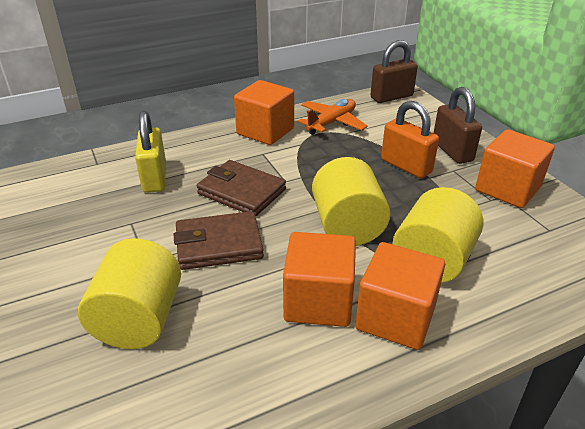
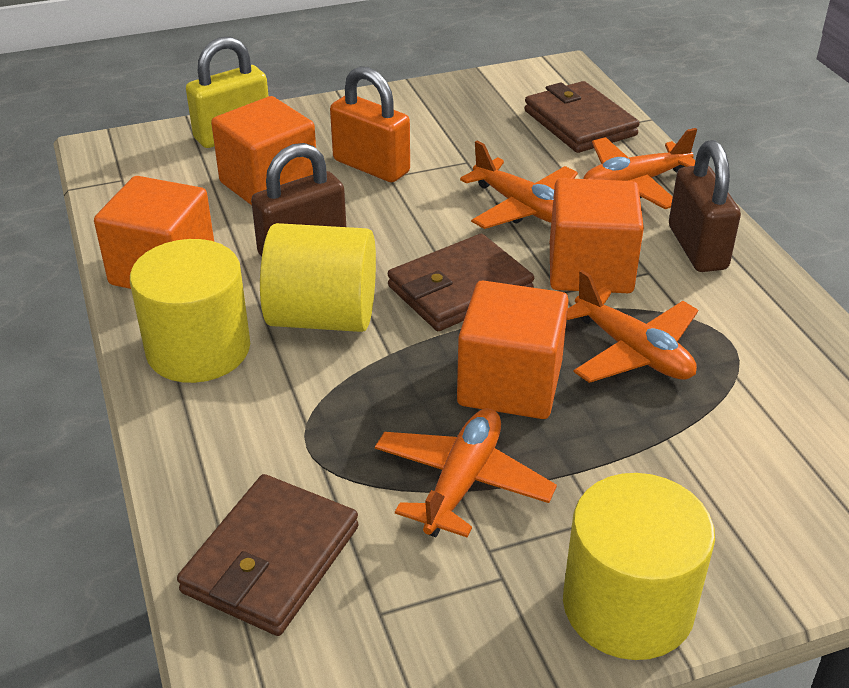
brown wallet: [174,211,264,270] [197,160,286,216] = 2 -> [177,474,359,636] [388,234,534,331] [524,81,640,153] = 3
orange plane: [298,99,368,135] = 1 -> [375,408,557,537] [460,140,578,229] [567,270,698,383] [583,128,697,209] = 4

